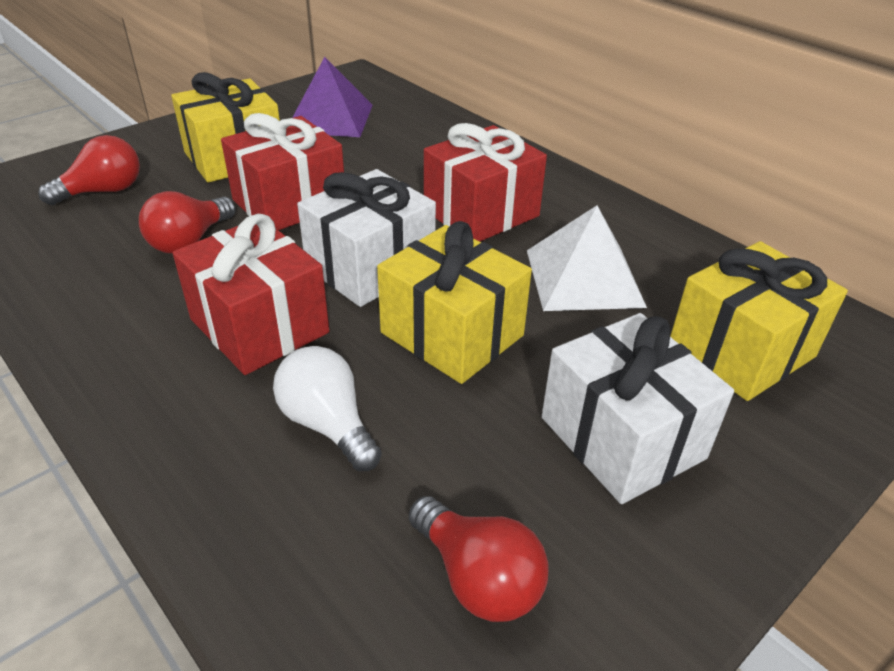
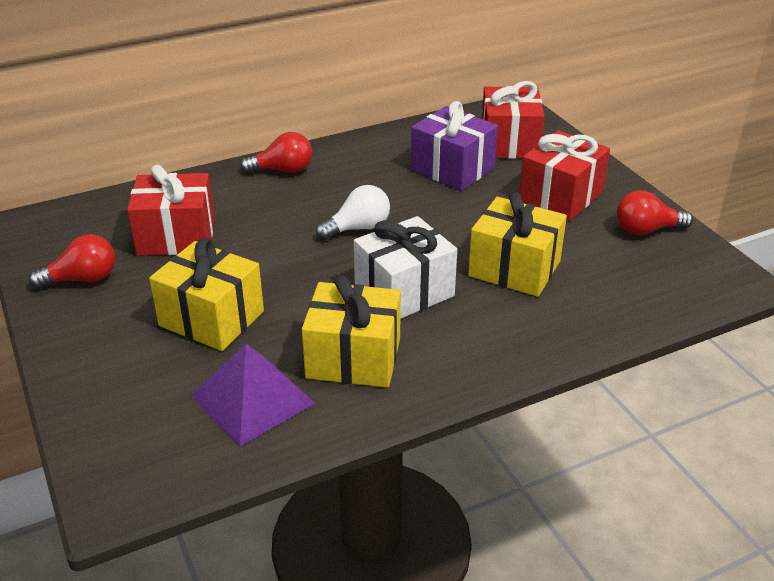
purple gift: none = 0 -> [411,101,498,191] = 1
white gift: [297,169,436,307] [542,313,734,504] = 2 -> [354,216,457,319] = 1
white pyramid: [527,205,647,311] = 1 -> none = 0

